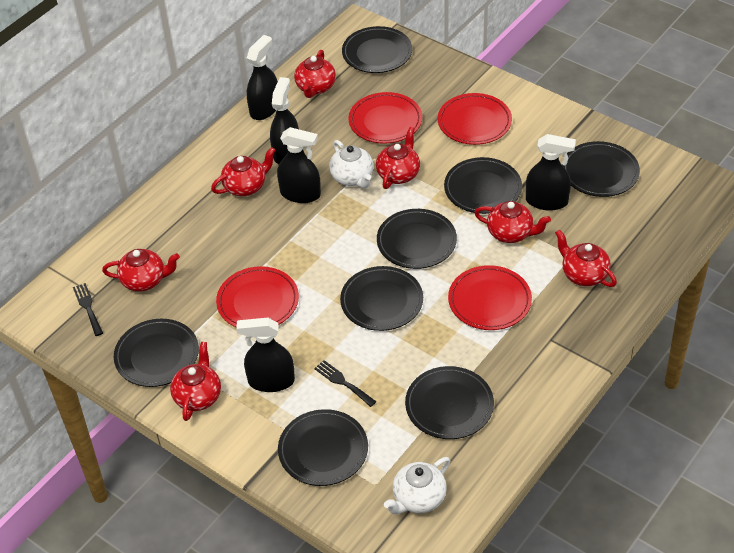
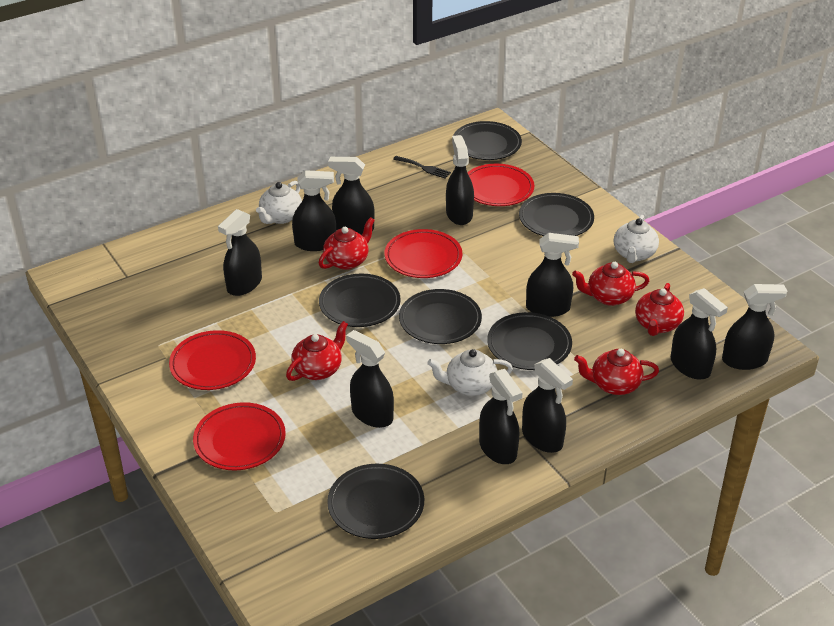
black fork: [73,283,103,336] [314,360,376,407] = 2 -> [393,156,451,179] = 1
black plate: [114,319,199,387] [278,409,368,486] [340,266,423,331] [342,26,412,73] [377,209,457,269] [405,366,494,439] [444,157,522,214] [562,141,640,197] = 8 -> [319,274,401,327] [327,464,424,539] [399,289,482,344] [453,121,522,160] [487,312,572,370] [519,193,594,236] = 6
black spray bottle: [236,318,295,392] [246,35,278,120] [270,77,299,164] [277,127,321,203] [526,134,576,211] = 5 -> [218,209,262,296] [292,170,336,251] [328,157,375,235] [346,330,394,428] [446,135,474,225] [479,369,522,464] [522,358,573,453] [526,233,579,317] [671,288,728,380] [722,284,787,370] = 10
red teapot: [102,249,180,292] [170,342,221,421] [211,147,276,196] [294,50,336,98] [376,127,420,189] [474,201,551,243] [555,230,617,287] = 7 -> [286,321,348,381] [319,217,375,270] [572,262,649,306] [574,349,659,395] [635,283,684,336] = 5
white teapot: [329,140,374,188] [384,457,450,514] = 2 -> [256,181,302,224] [427,349,513,396] [614,215,659,263] = 3

